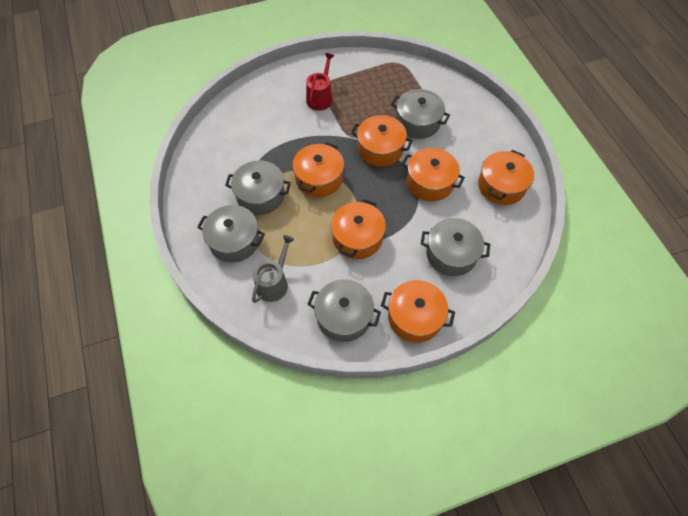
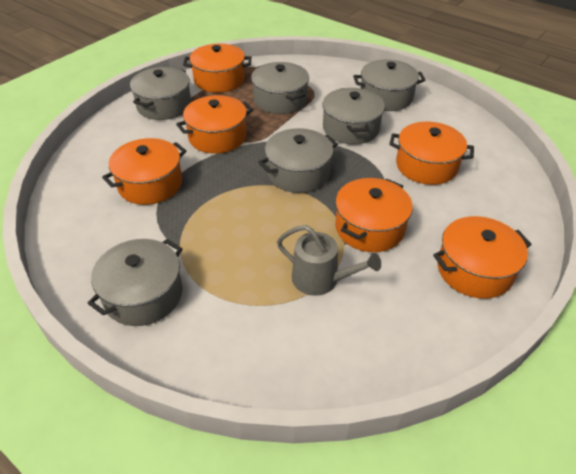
grey pot: [197,205,265,262] [225,160,291,215] [307,279,381,342] [391,89,450,139] [421,218,490,276] = 5 -> [88,239,183,326] [130,67,191,120] [251,62,309,114] [258,128,338,193] [322,88,385,145] [353,60,426,111] = 6
red watering can: [306,53,334,111] = 1 -> none = 0

